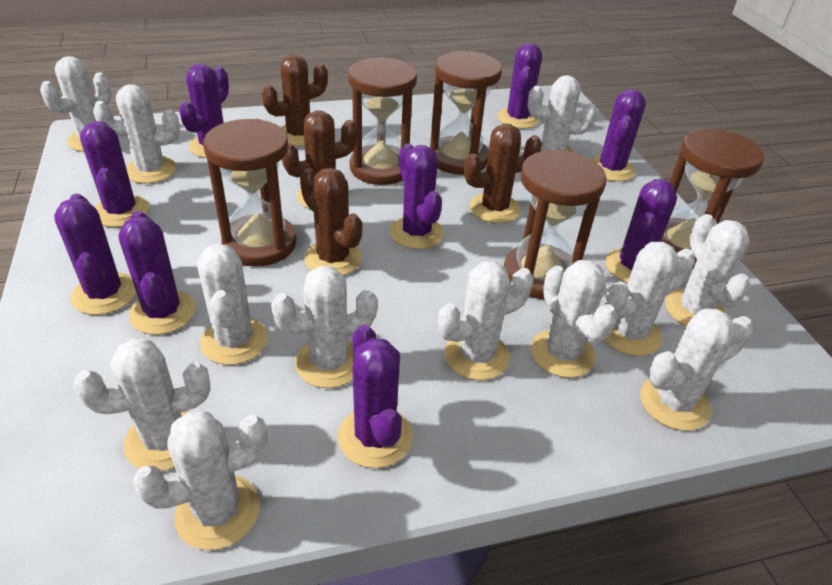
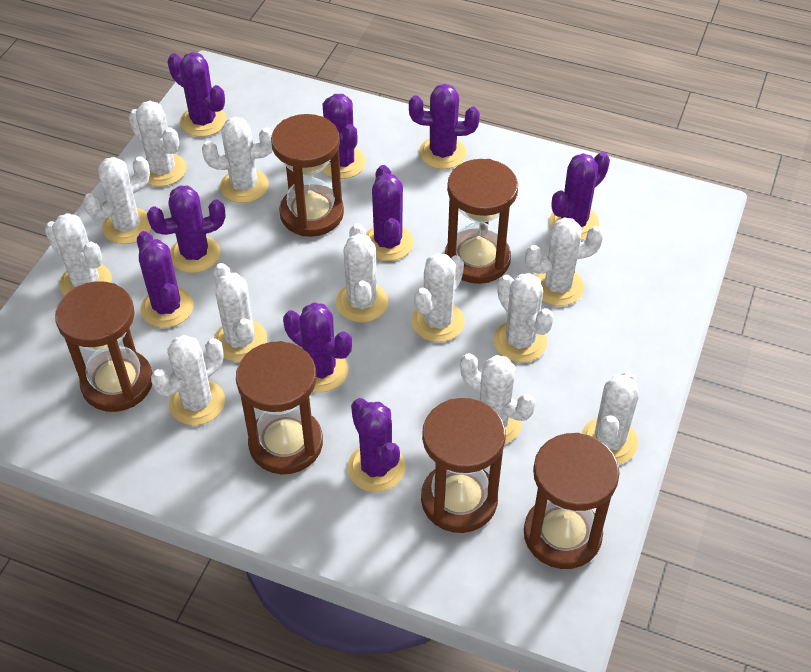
brown cactus: [262,55,328,146] [282,111,358,209] [300,168,362,276] [464,124,542,223] = 4 -> none = 0
brown hourglass: [203,119,297,267] [348,57,417,185] [430,51,502,175] [504,150,607,299] [661,128,764,268] = 5 -> [55,281,153,412] [236,341,323,474] [271,114,344,237] [421,398,506,533] [445,159,518,284] [524,433,620,569] = 6

